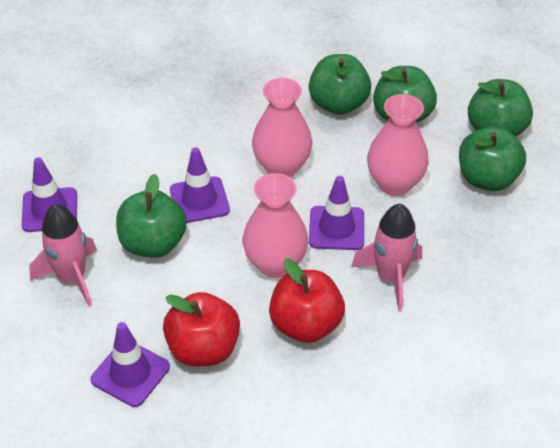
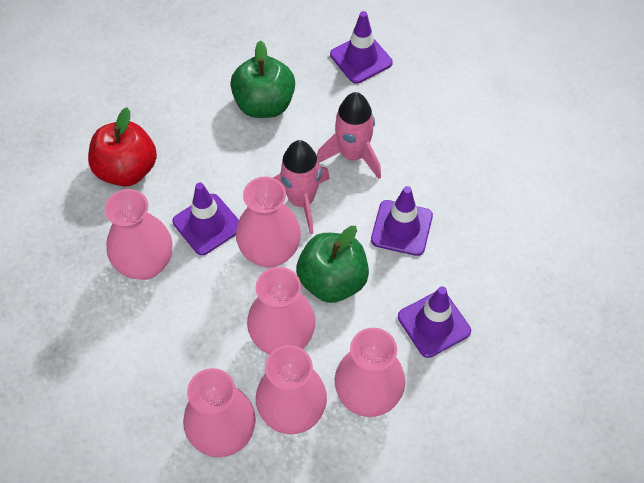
green apple: [116,174,187,258] [309,54,371,115] [373,66,437,123] [459,126,526,191] [468,79,533,136] = 5 -> [230,40,295,118] [297,226,369,303] = 2
pink vase: [243,173,308,278] [252,78,312,177] [367,94,429,196] = 3 -> [105,189,172,280] [183,368,256,457] [236,177,301,268] [247,267,316,354] [256,345,327,434] [335,328,405,417] = 6
red apple: [163,292,240,367] [269,258,345,343] = 2 -> [88,107,157,187] = 1

